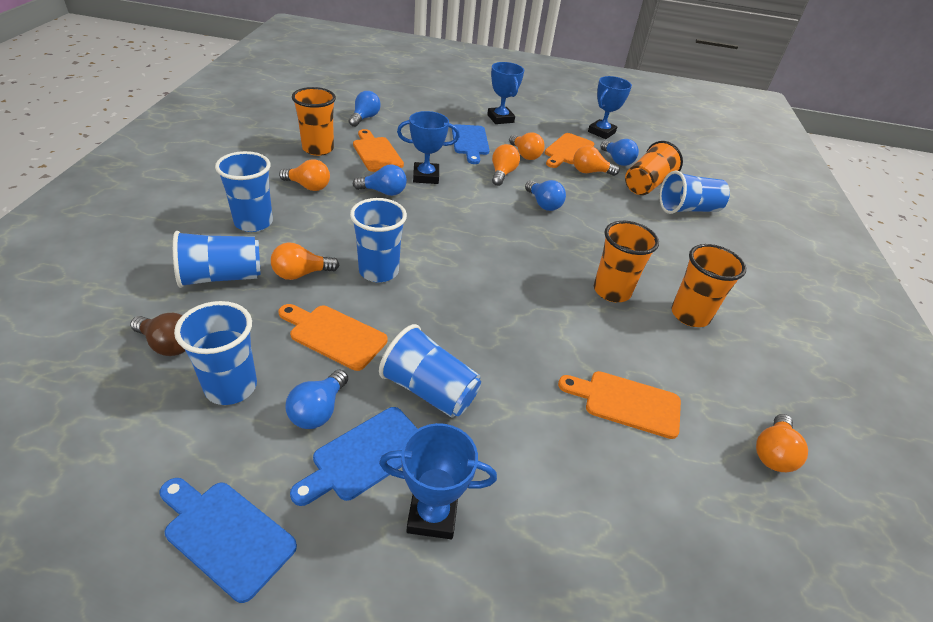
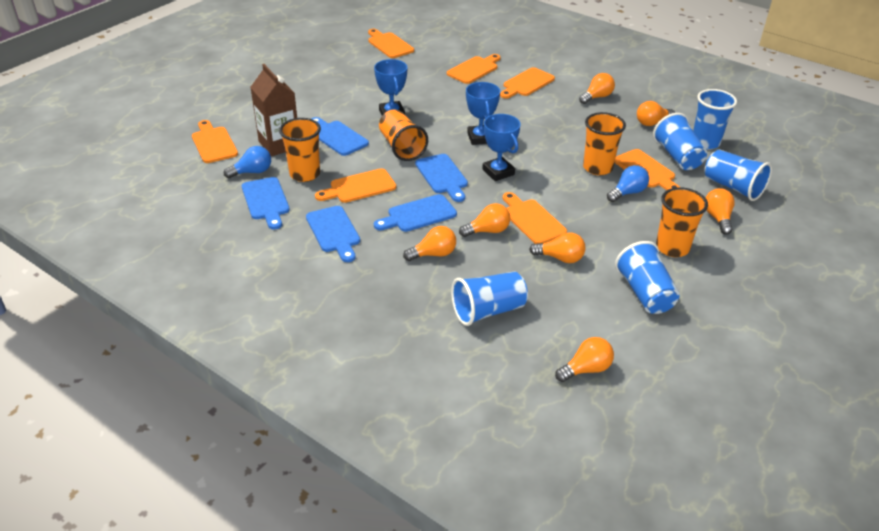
blue cup: [173,231,261,288] [174,301,257,405] [215,151,273,232] [350,198,407,282] [379,324,481,418] [659,171,730,214] = 6 -> [451,272,528,326] [615,241,680,314] [653,113,707,170] [693,89,737,150] [704,149,772,201] = 5
blue cutting board: [160,478,297,603] [290,407,417,506] [452,124,489,164] = 3 -> [242,177,290,230] [306,206,360,262] [312,117,369,156] [374,194,457,232] [415,154,468,202] = 5
blue light bulb: [285,370,348,429] [349,91,381,127] [353,164,407,196] [525,180,566,211] [600,139,639,166] = 5 -> [224,146,271,178] [607,165,649,202] = 2
blue trophy: [379,423,497,539] [397,111,460,184] [487,62,524,124] [588,76,632,139] = 4 -> [374,59,407,115] [466,82,500,145] [482,114,520,181] = 3
brown carton: none = 0 -> [250,64,297,156] = 1
brown light bulb: [130,313,185,356] = 1 -> none = 0
orange cutting board: [278,304,388,371] [353,129,404,172] [545,133,594,168] [558,371,681,439] = 4 -> [192,120,238,163] [315,168,396,203] [368,29,414,58] [447,54,501,84] [500,67,555,99] [503,192,567,244] [615,149,680,190] = 7
orange light bulb: [271,243,339,280] [279,159,330,191] [492,144,520,186] [509,132,545,160] [573,146,619,176] [756,414,808,472] = 6 -> [403,226,456,261] [459,203,510,237] [529,232,585,263] [555,337,614,382] [579,73,615,104] [637,101,675,126] [705,188,735,235] = 7

